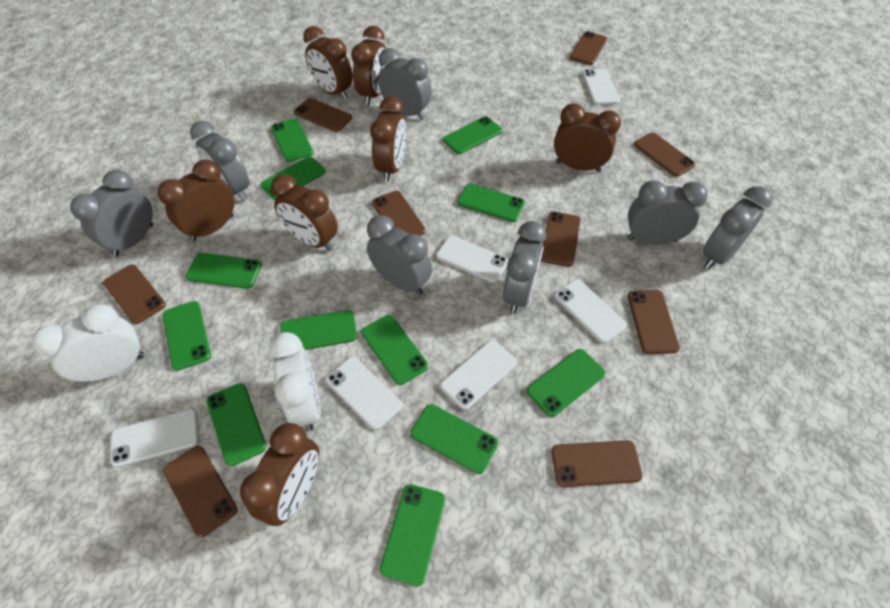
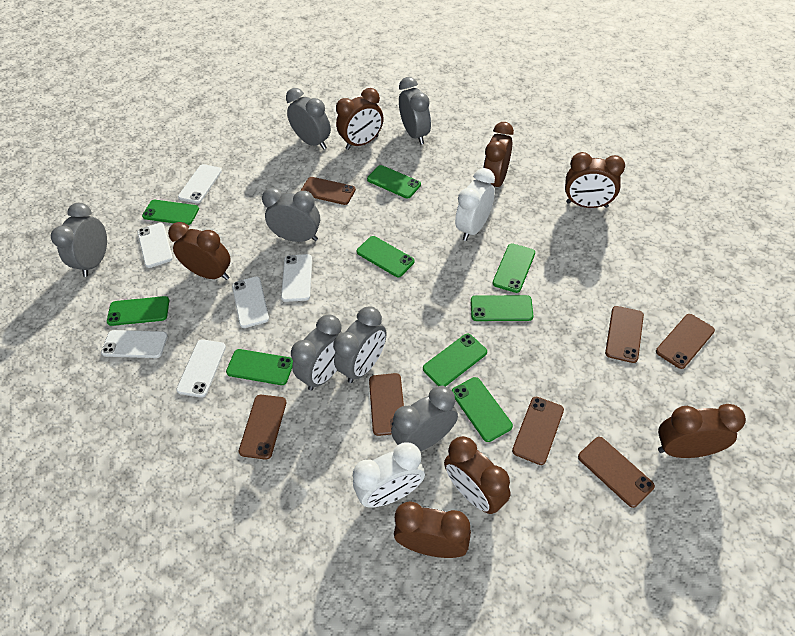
brown phone: [103,264,166,324] [163,446,237,537] [294,98,352,132] [372,191,426,236] [541,212,581,267] [552,440,642,487] [570,31,607,65] [628,290,680,354] [634,132,695,177] = 9 -> [239,395,287,460] [300,177,356,205] [369,373,404,436] [512,397,564,465] [578,437,655,508] [605,306,644,363] [656,314,715,369] = 7
green phone: [163,301,211,371] [186,253,262,289] [207,383,267,466] [261,156,326,200] [271,119,314,162] [280,310,357,350] [361,315,428,385] [380,484,445,587] [411,404,498,474] [443,116,502,154] [457,183,525,222] [527,349,605,417] = 12 -> [107,296,169,326] [142,200,199,225] [226,349,293,385] [357,236,415,277] [367,165,421,199] [423,334,487,387] [452,377,513,442] [471,295,533,321] [492,244,535,293] = 9

